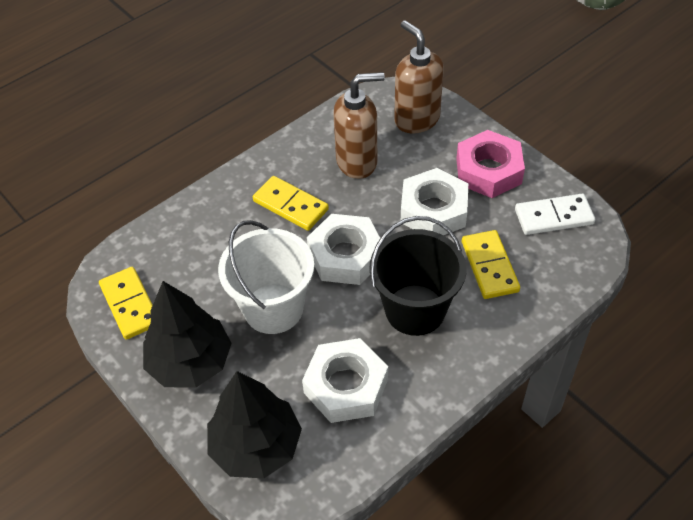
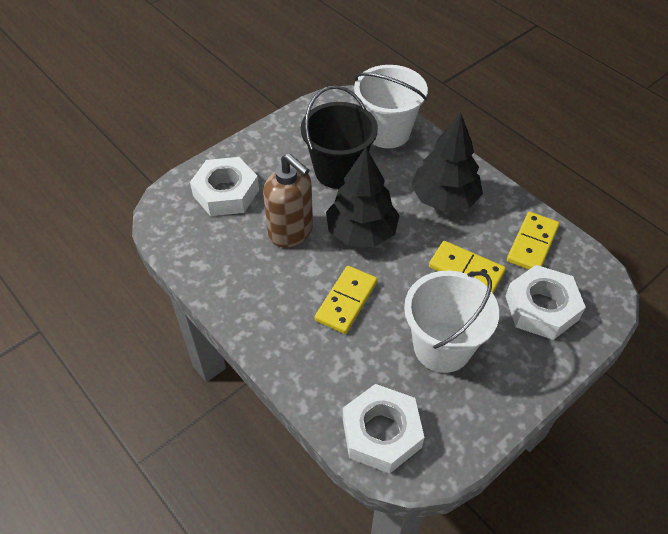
brown soap dispenser: [333,72,385,179] [394,20,444,133] = 2 -> [263,153,313,248] = 1
pink nut: [456,130,525,198] = 1 -> none = 0
white bucket: [218,220,314,334] = 1 -> [354,65,428,148] [404,271,499,373] = 2
white domino: [515,193,595,235] = 1 -> none = 0

